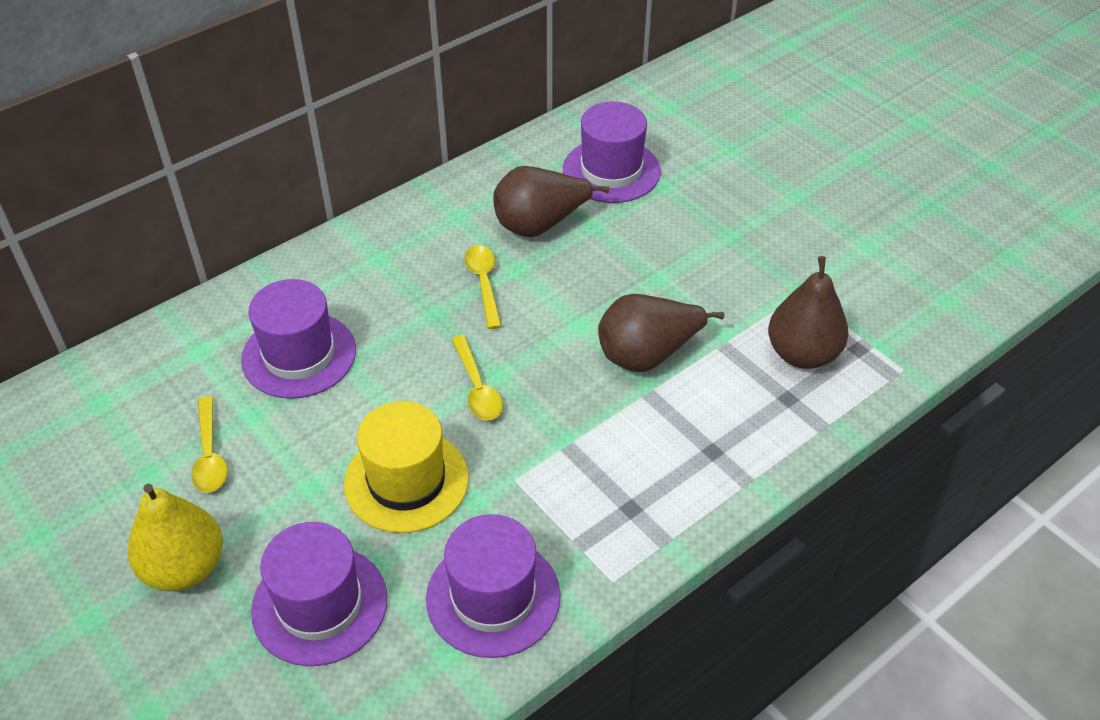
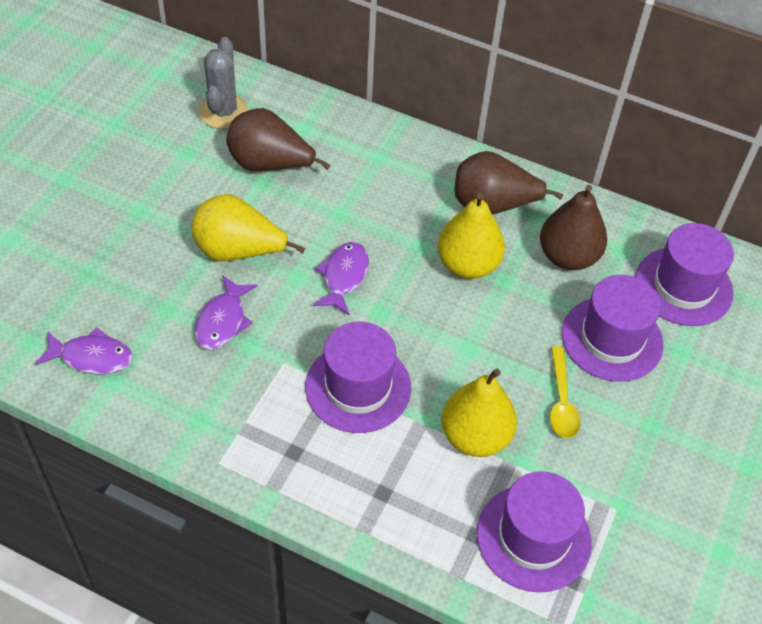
grey cactus: none = 0 -> [199,37,248,129] = 1
purple fish: none = 0 -> [35,328,133,375] [194,275,257,350] [313,242,369,315] = 3
yellow hat: [344,401,469,533] = 1 -> none = 0
yellow pear: [128,484,223,591] = 1 -> [192,194,305,261] [437,193,505,279] [441,368,517,457] = 3
yellow spoon: [191,396,228,493] [451,335,503,420] [464,245,502,329] = 3 -> [550,346,581,438] = 1

